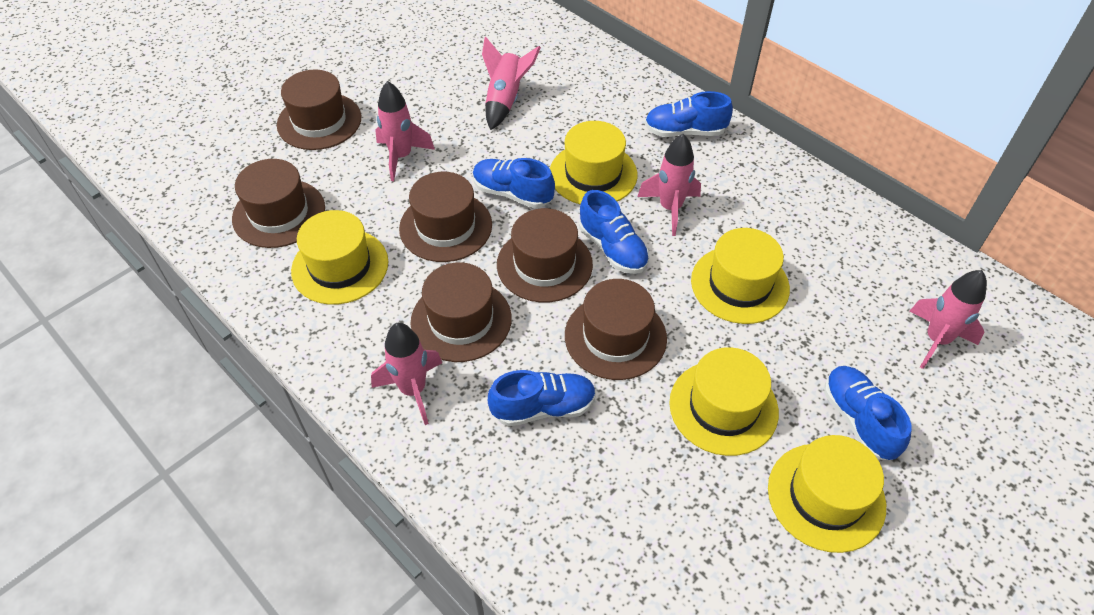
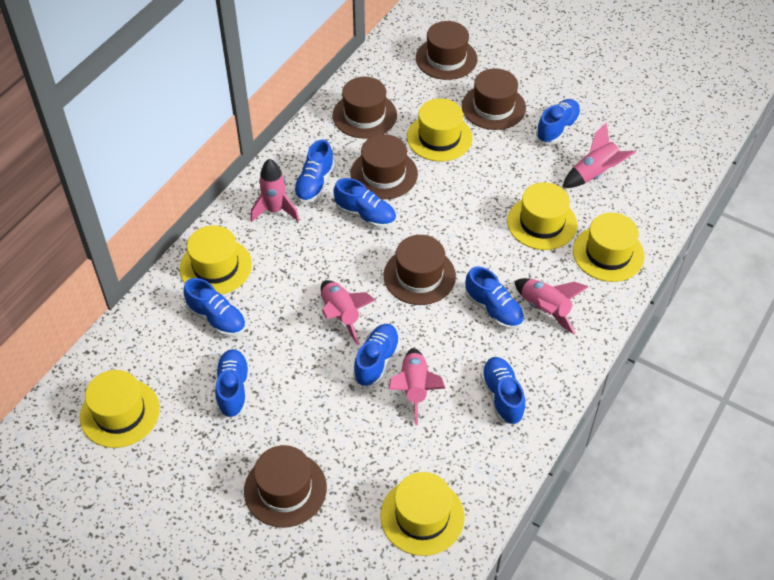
blue shoe: [473,158,555,208] [488,370,596,426] [579,190,650,274] [645,91,733,137] [824,366,912,460] = 5 -> [183,278,246,337] [215,349,249,418] [293,140,335,203] [333,178,396,228] [353,324,400,386] [465,266,524,329] [481,357,526,425] [536,99,581,144] = 8
yellow hat: [291,210,388,305] [550,121,637,204] [669,347,779,456] [691,228,790,324] [768,435,886,553] = 5 -> [80,370,160,448] [180,225,252,295] [380,472,465,556] [407,98,473,162] [507,182,577,250] [573,213,645,282] = 6

